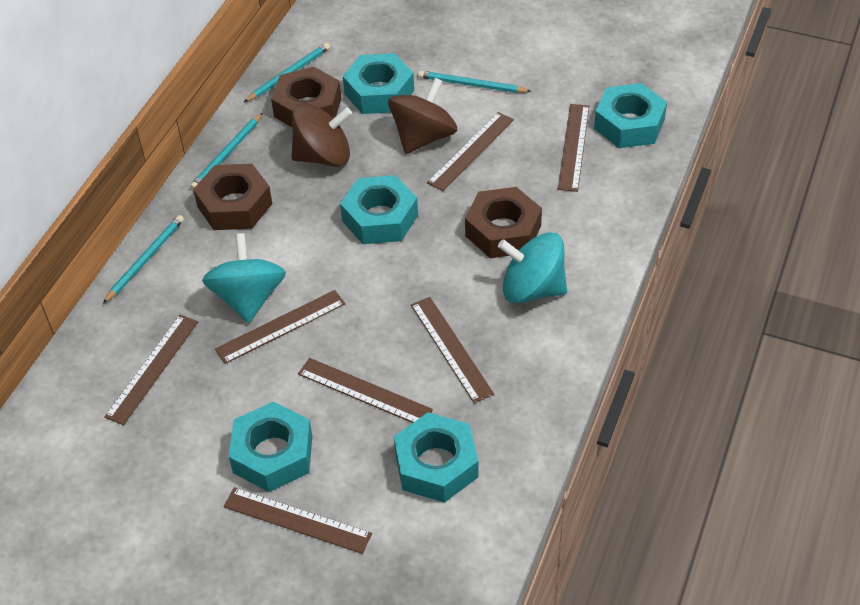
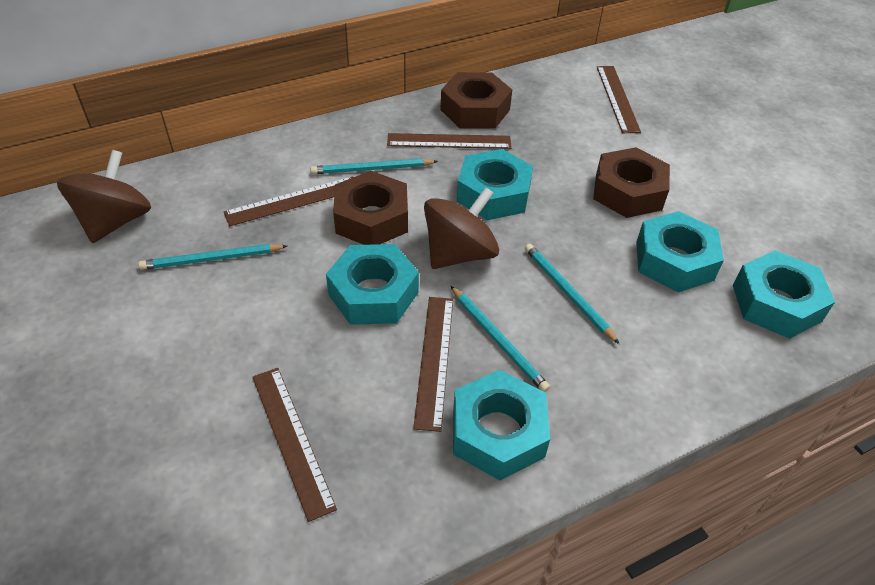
brown ruler: [104,315,198,425] [215,290,345,364] [224,487,372,554] [298,358,433,423] [411,297,494,403] [427,112,514,191] [558,104,589,192] = 7 -> [224,176,353,226] [252,368,337,522] [387,133,512,149] [413,297,453,432] [597,66,641,133] = 5
turquoise spinning top: [202,233,286,323] [498,232,567,304] = 2 -> none = 0

